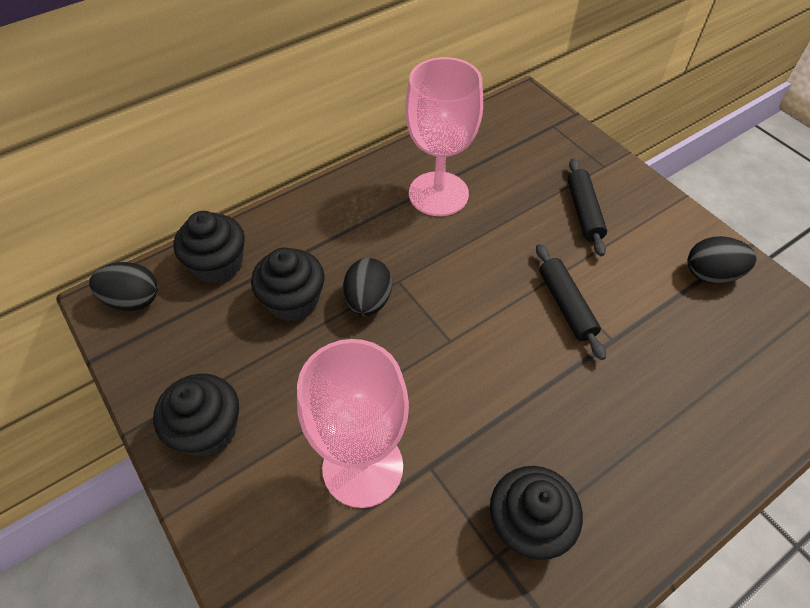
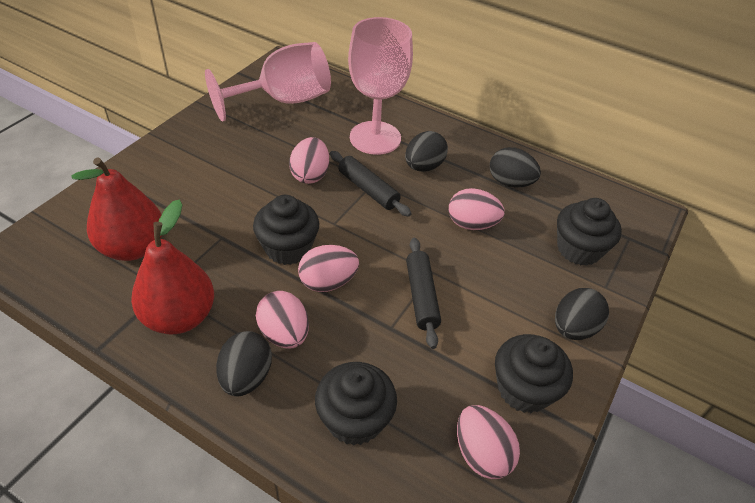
black egg: [89,262,158,311] [343,258,392,316] [687,236,756,284] = 3 -> [216,331,272,397] [405,131,448,172] [490,147,541,187] [555,288,609,340] = 4
pink egg: none = 0 -> [256,291,309,348] [289,137,329,184] [298,245,359,292] [449,188,505,230] [457,405,520,479] = 5
red pear: none = 0 -> [71,158,162,261] [131,200,214,335] = 2

